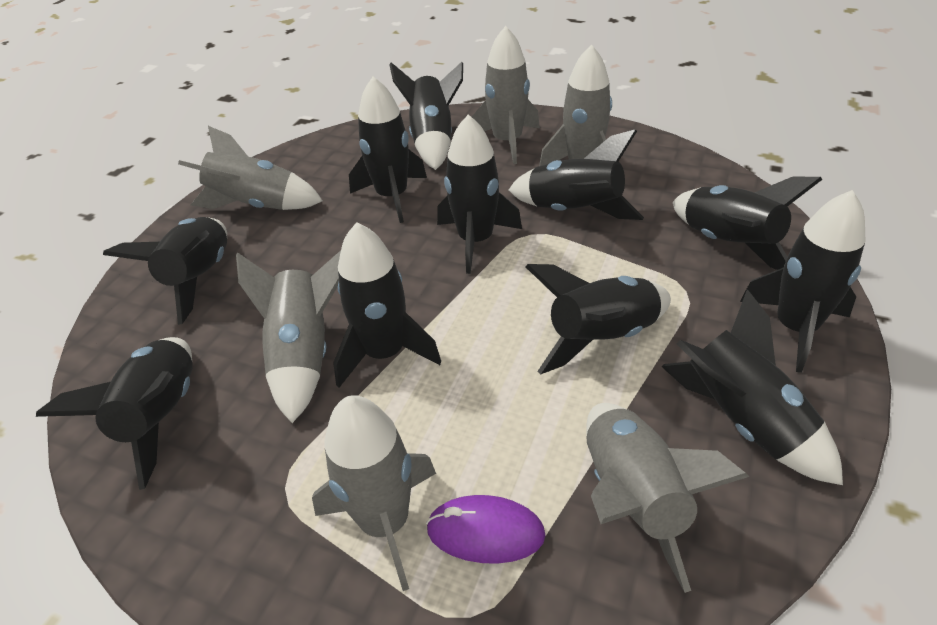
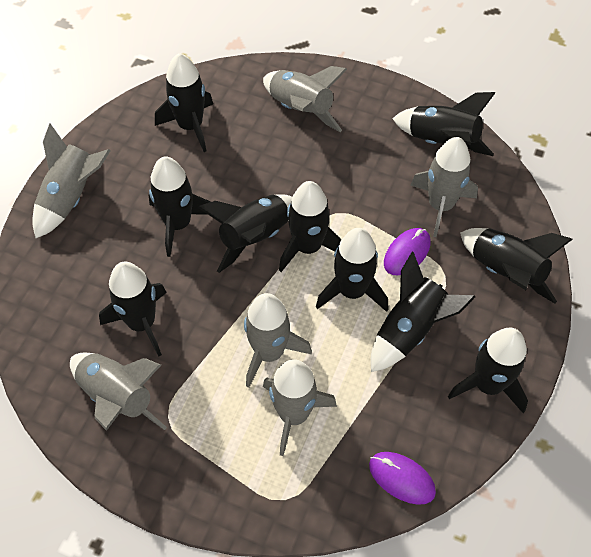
black rocket: [36,337,193,490] [103,217,227,325] [333,222,441,388] [349,77,427,223] [389,62,463,170] [437,114,522,274] [509,129,644,220] [525,264,671,374] [661,290,843,485] [673,177,822,270] [740,190,865,373] = 11 -> [99,262,167,357] [149,156,211,257] [155,53,213,152] [197,194,292,273] [279,181,341,272] [316,228,389,312] [370,252,475,372] [392,92,495,156] [448,328,528,413] [460,228,573,303] = 10
purple mouse: [426,495,546,564] = 1 -> [369,452,436,505] [384,228,431,275] = 2

